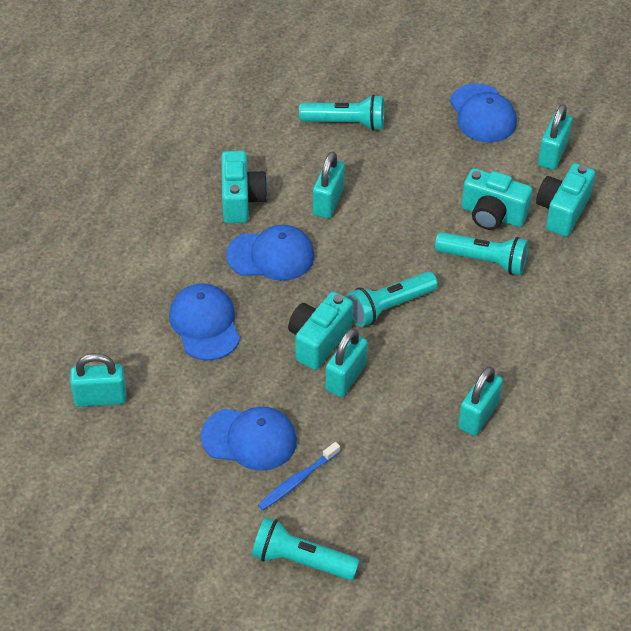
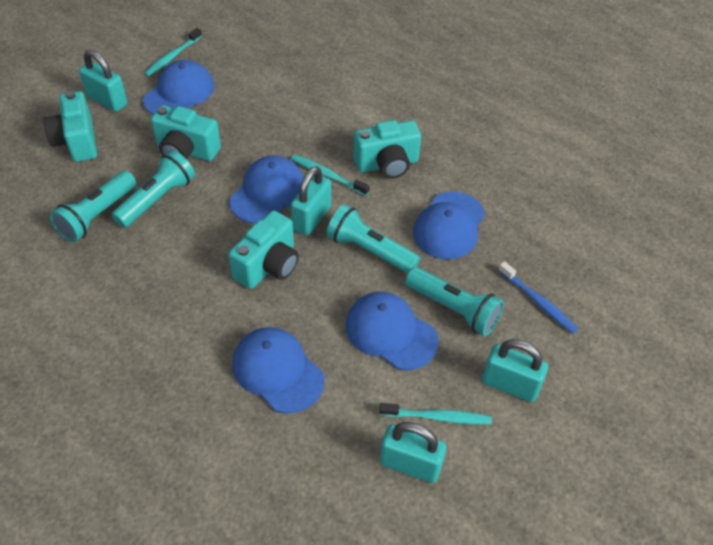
blue cap: [169,284,240,361] [201,407,297,471] [226,225,315,281] [450,83,517,143] = 4 -> [143,60,214,115] [229,155,304,224] [232,327,325,414] [346,292,439,370] [413,192,485,259] = 5
turquoise padlock: [70,353,126,407] [313,151,345,219] [325,328,368,397] [458,366,503,436] [538,104,572,170] = 5 -> [79,50,127,112] [291,166,331,236] [380,422,446,483] [482,339,548,402] = 4
turquoise toothbrush: none = 0 -> [144,28,202,77] [291,154,370,196] [379,403,492,424] = 3

